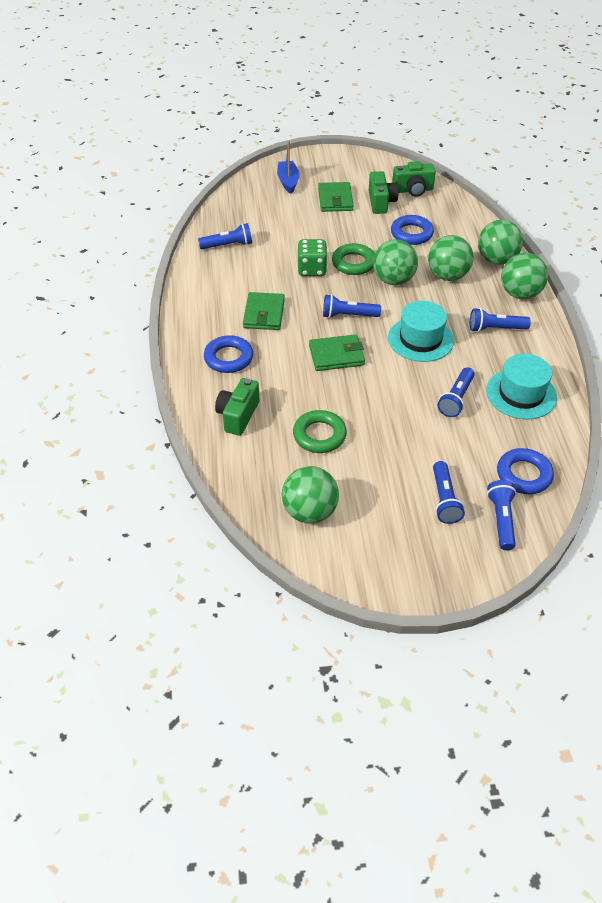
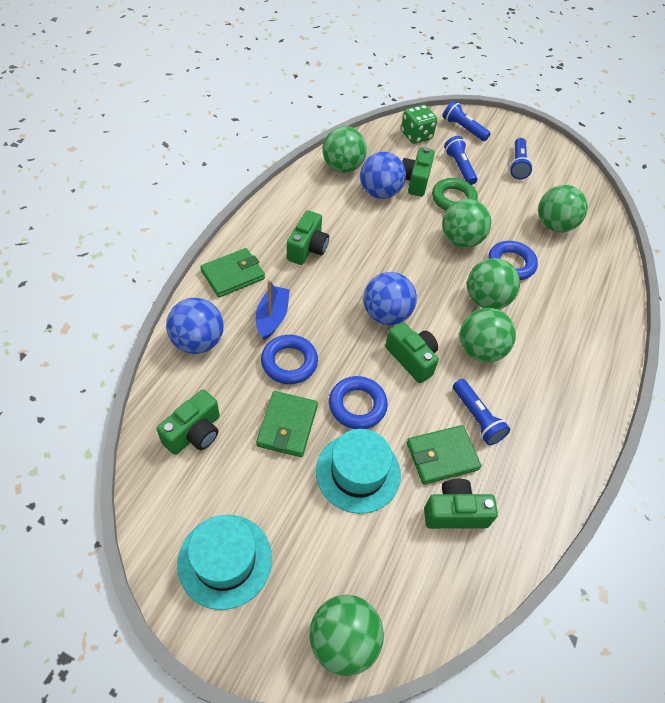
blue ball: none = 0 -> [166,298,224,354] [360,152,406,199] [363,272,417,325] = 3
blue flashlight: [198,223,252,249] [323,294,381,318] [433,461,465,524] [437,367,475,417] [470,308,531,332] [487,480,516,550] = 6 -> [443,101,491,141] [444,136,478,185] [453,379,510,445] [510,138,533,179] = 4
green ball: [282,466,339,523] [373,239,418,285] [428,235,473,281] [478,220,523,265] [501,253,548,299] = 5 -> [309,595,384,676] [322,126,367,173] [442,199,491,248] [459,308,516,363] [467,258,520,310] [538,185,588,232] = 6
green camera: [215,378,259,436] [369,171,399,214] [392,161,436,197] = 3 -> [157,389,220,455] [287,210,329,265] [385,322,439,383] [402,147,435,197] [424,479,498,529] = 5
green ring: [293,410,347,453] [332,243,375,275] = 2 -> [432,178,478,210] = 1

